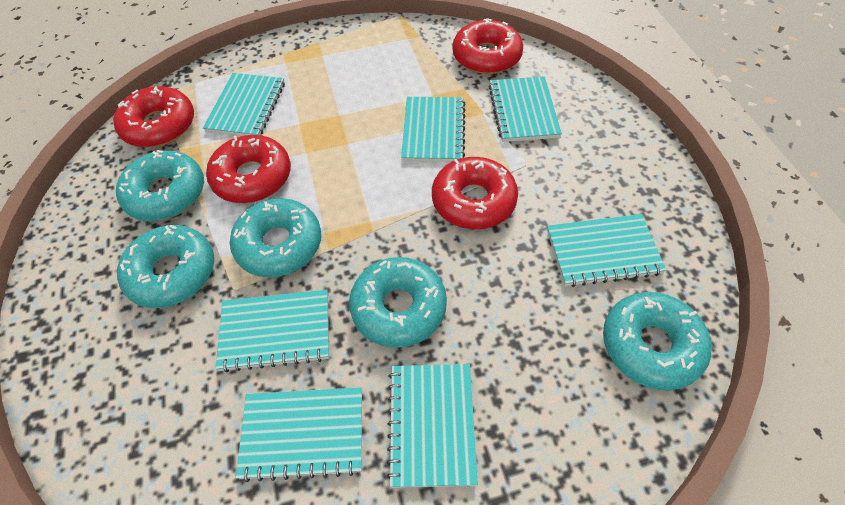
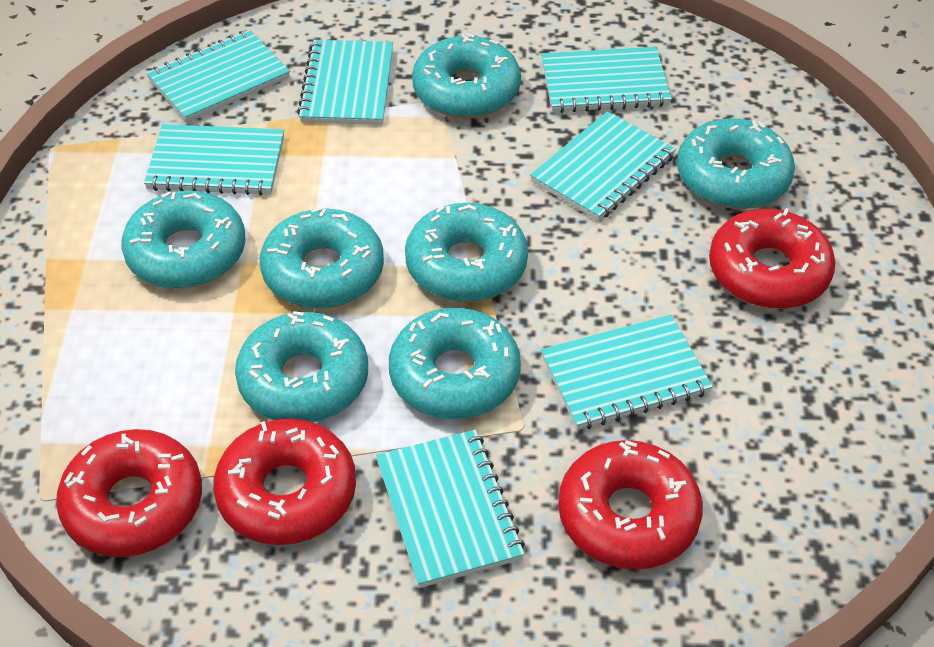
turquoise donut: [116,150,204,221] [117,225,214,308] [230,198,321,277] [349,257,447,348] [603,292,711,390] = 5 -> [121,191,246,289] [235,311,368,422] [260,207,384,309] [389,308,521,419] [405,203,528,302] [412,33,521,119] [677,118,795,209] = 7

